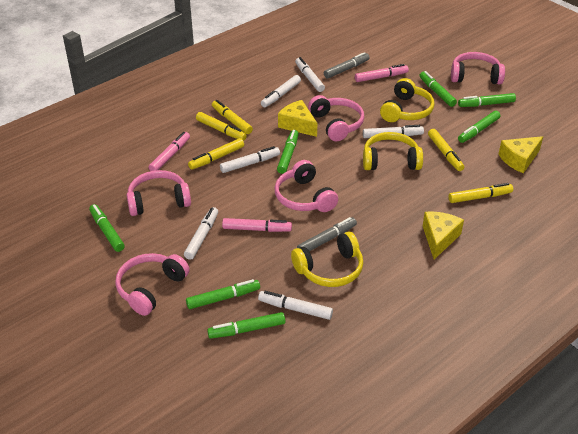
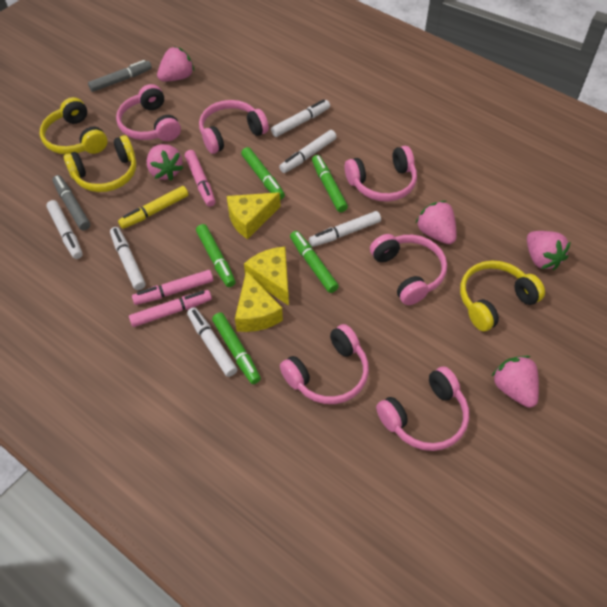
green marker: [89,204,125,252] [186,279,260,309] [207,312,285,339] [277,130,299,174] [419,71,457,107] [458,93,516,107] [458,111,500,143] = 7 -> [196,224,236,287] [212,313,261,384] [241,147,285,200] [290,231,339,293] [312,155,348,212] = 5
pink headphones: [115,253,190,316] [127,170,191,216] [275,160,338,212] [308,95,365,141] [451,52,505,84] = 5 -> [116,84,181,141] [199,100,269,154] [280,324,369,404] [345,146,417,202] [370,234,447,305] [376,366,469,451] = 6
pink strawberry: none = 0 -> [146,144,183,181] [157,46,194,81] [416,201,457,244] [492,356,539,408] [527,231,571,270] = 5
yellow marker: [188,138,244,170] [196,112,247,141] [212,100,253,134] [428,129,464,171] [449,183,513,203] = 5 -> [118,186,188,229] = 1

